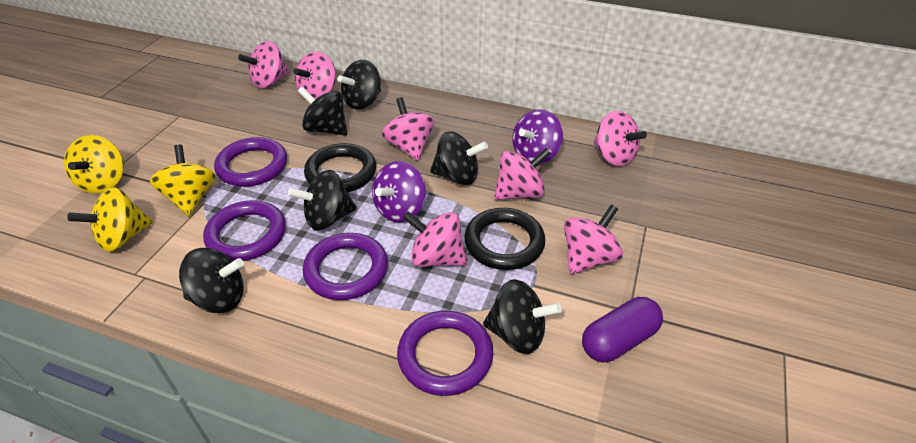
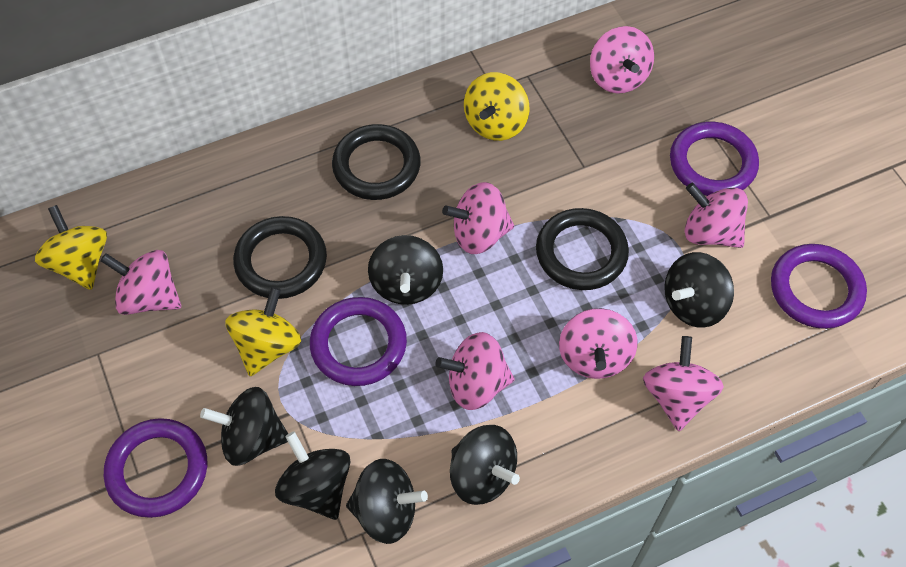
black ring: [304,143,376,192] [464,208,546,270] = 2 -> [233,216,327,299] [332,124,421,200] [536,208,629,290] = 3
purple capsule: [582,297,663,362] = 1 -> none = 0
purple spinning top: [372,161,426,223] [512,109,563,164] = 2 -> none = 0

